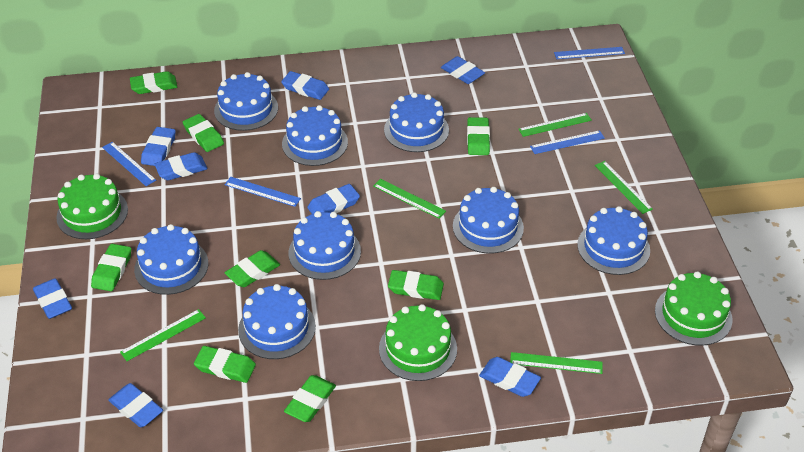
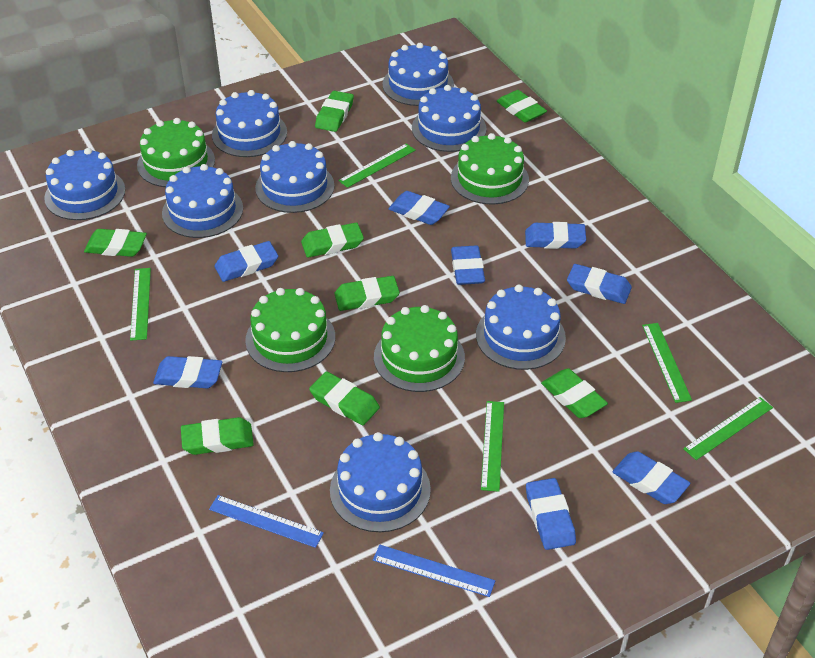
blue ruler: [102,142,156,186] [225,177,301,207] [530,130,605,154] [554,47,625,59] = 4 -> [209,495,324,548] [373,545,495,597] = 2
green cake: [56,174,128,239] [379,304,457,381] [655,271,732,346] = 3 -> [137,118,215,187] [245,288,335,372] [374,305,465,392] [451,133,529,204] = 4

